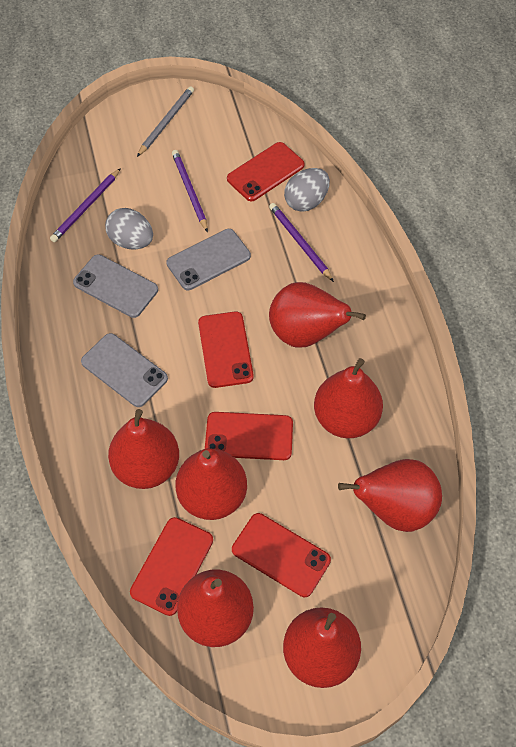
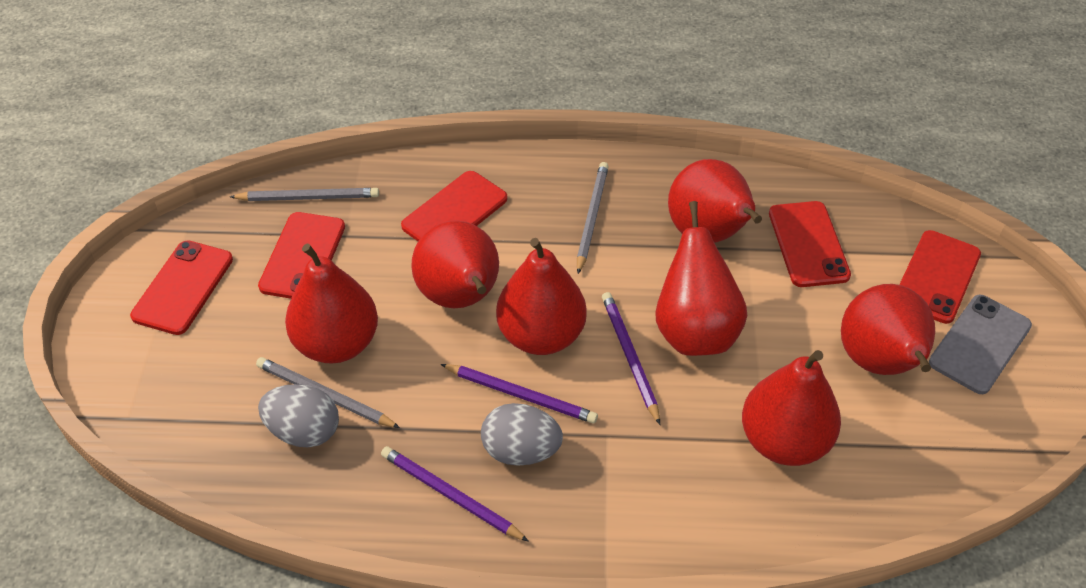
grey pencil: [137,86,194,157] = 1 -> [230,188,379,201] [256,357,400,428] [577,162,609,274] = 3
grey phone: [73,254,158,318] [81,333,168,407] [166,229,251,290] = 3 -> [929,295,1032,394] = 1

